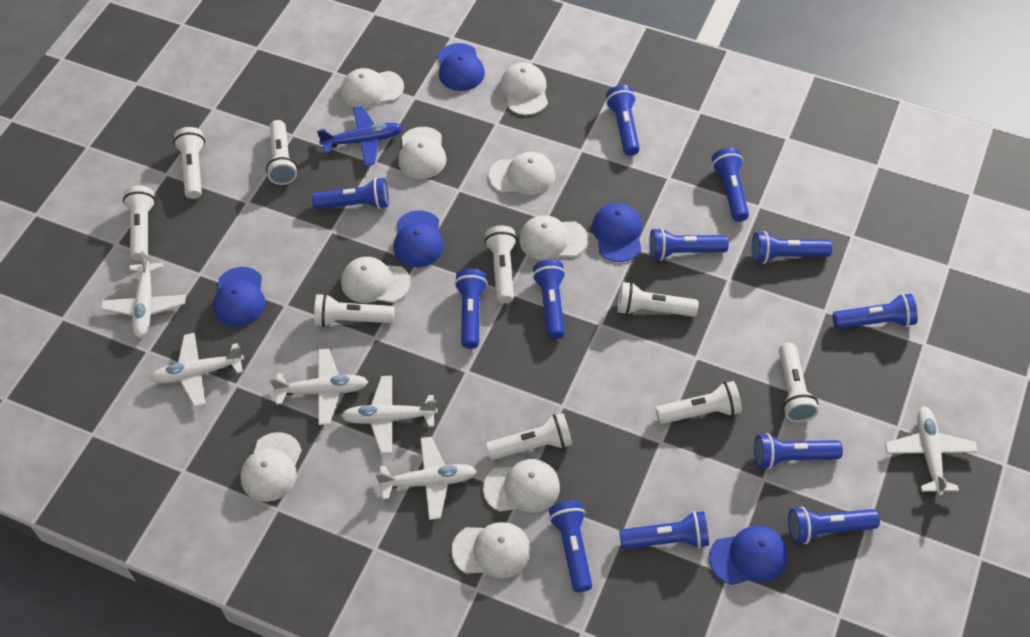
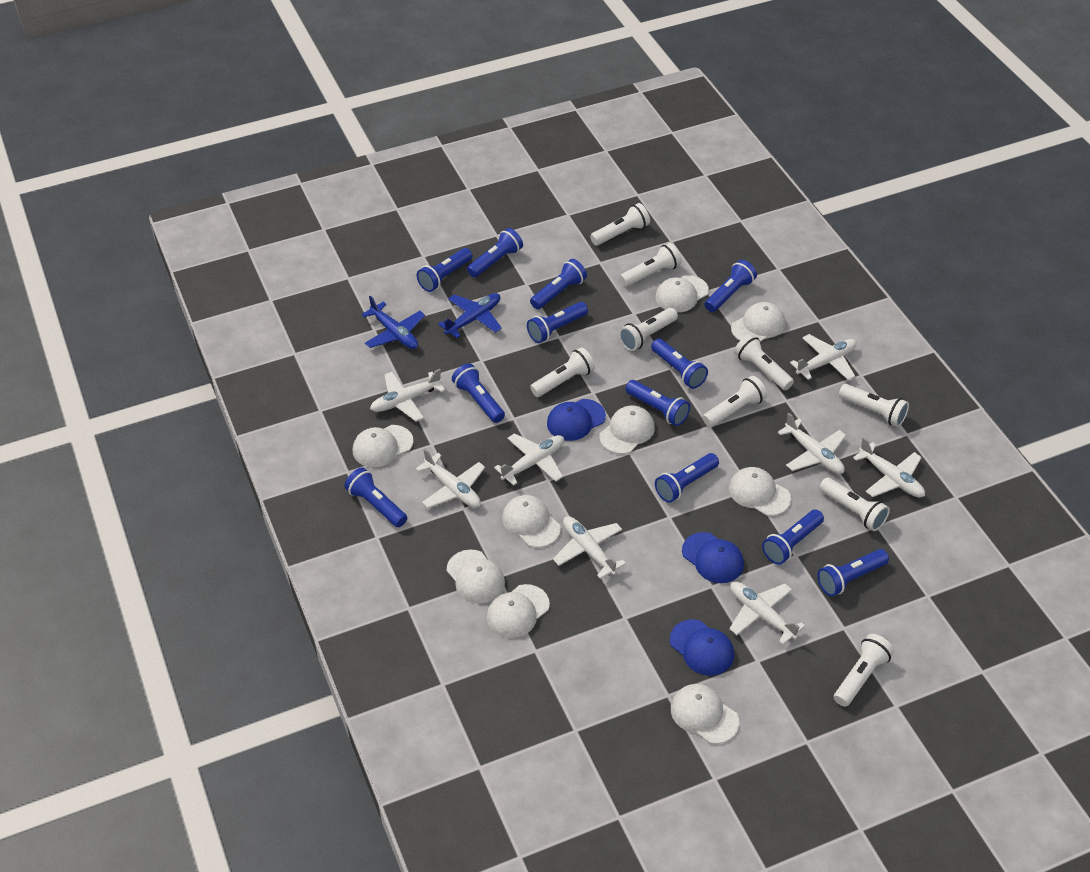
blue cap: [213,267,265,327] [393,210,444,268] [438,43,485,91] [592,203,642,262] [709,526,788,585] = 5 -> [547,399,606,441] [670,619,734,676] [682,532,744,583] = 3
blue plane: [317,106,403,166] = 1 -> [362,296,425,349] [438,293,502,338] = 2
white plane: [101,251,186,338] [150,333,244,407] [270,349,368,425] [341,376,438,454] [375,437,476,520] [885,406,978,496] = 6 -> [370,369,445,422] [416,448,485,508] [494,433,564,486] [553,516,626,579] [729,581,805,645] [778,413,846,474] [790,334,857,380] [853,437,925,498] = 8

